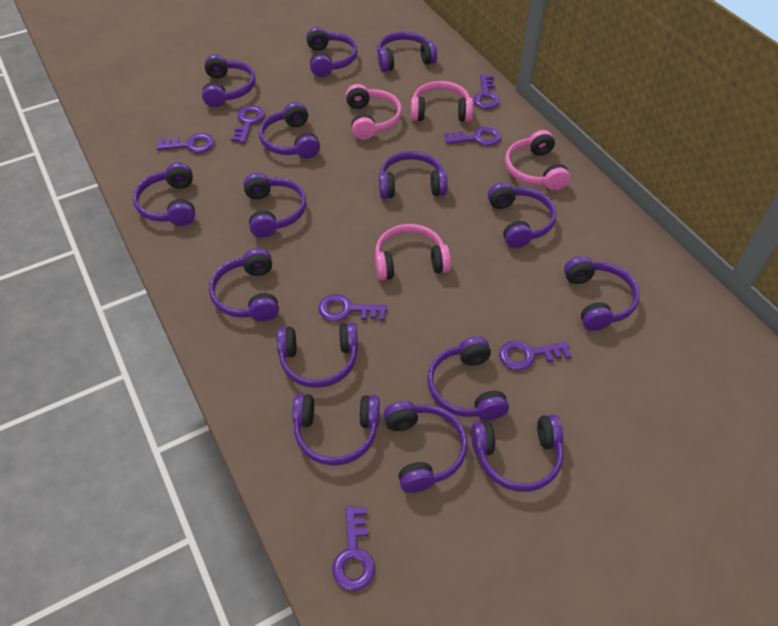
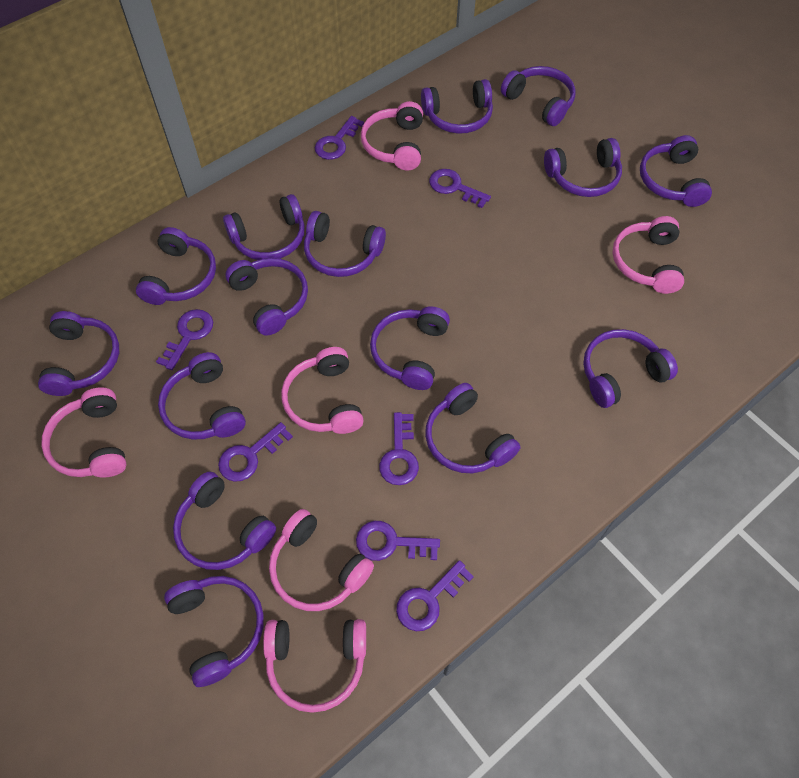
pink headphones: [346,84,402,140] [375,224,451,281] [411,81,473,122] [505,130,570,190] = 4 -> [41,387,127,477] [263,619,366,713] [269,509,374,611] [281,347,364,434] [361,101,423,171] [612,216,684,294] = 6

